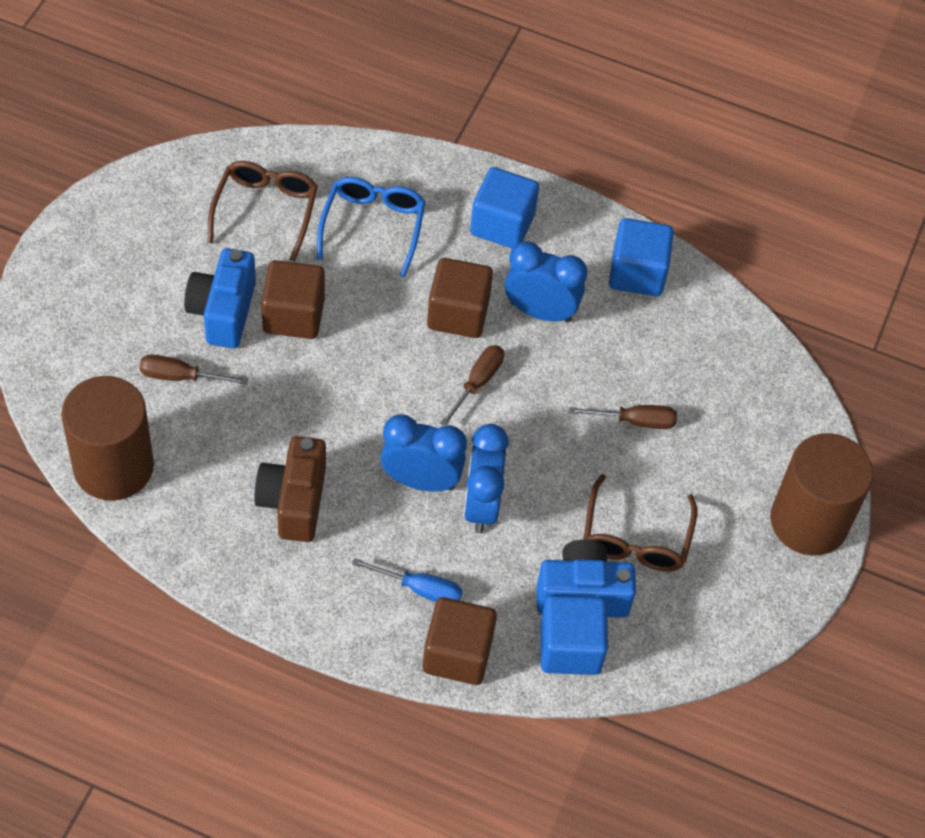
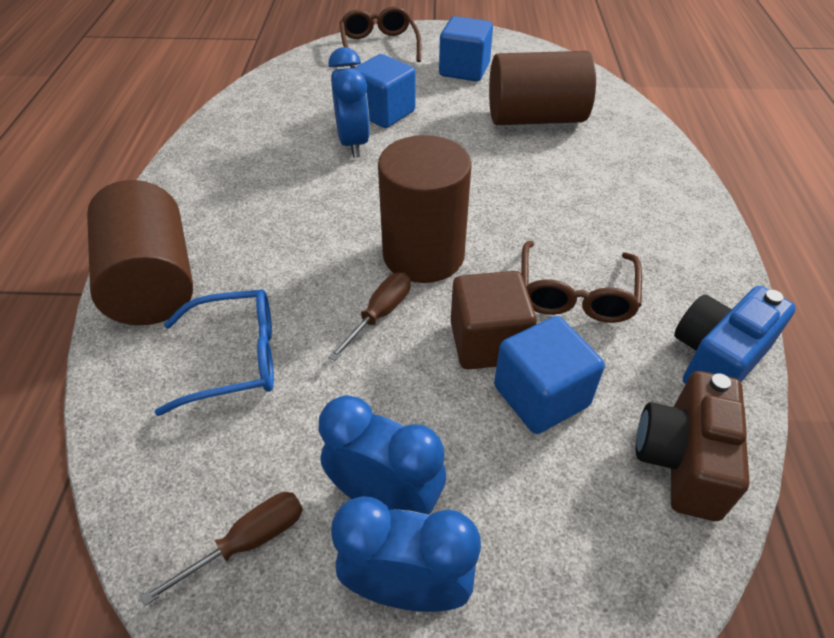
blue camera: [184,248,256,348] [537,539,636,618] = 2 -> [674,286,796,384] = 1
blue screwdriver: [352,558,463,602] = 1 -> none = 0
brown cube: [261,260,325,339] [423,597,497,685] [427,258,493,338] = 3 -> [451,271,537,370] = 1
brown cylinder: [61,376,154,501] [770,433,873,556] = 2 -> [87,180,193,325] [378,135,472,283] [489,51,596,125] = 3
brown screwdriver: [139,355,248,385] [440,345,504,426] [569,405,677,429] = 3 -> [140,492,303,606] [328,273,411,361] = 2

